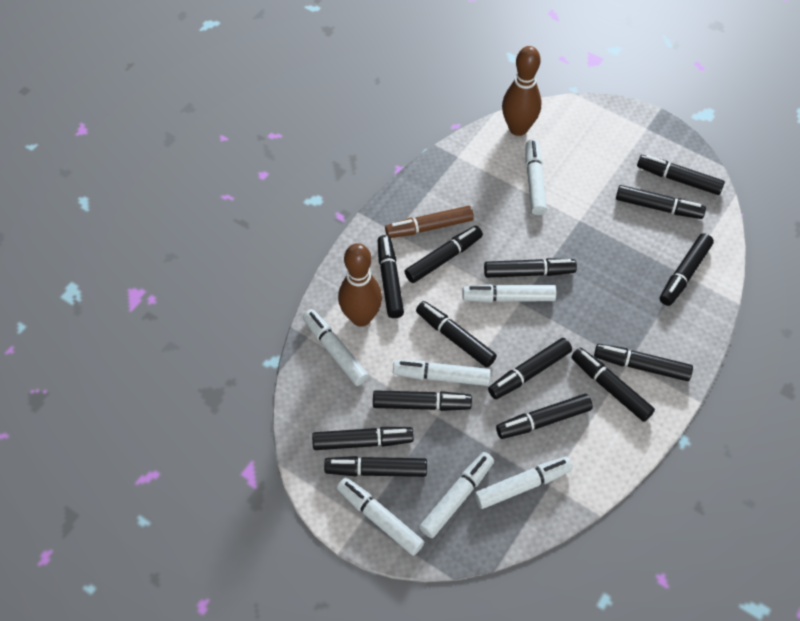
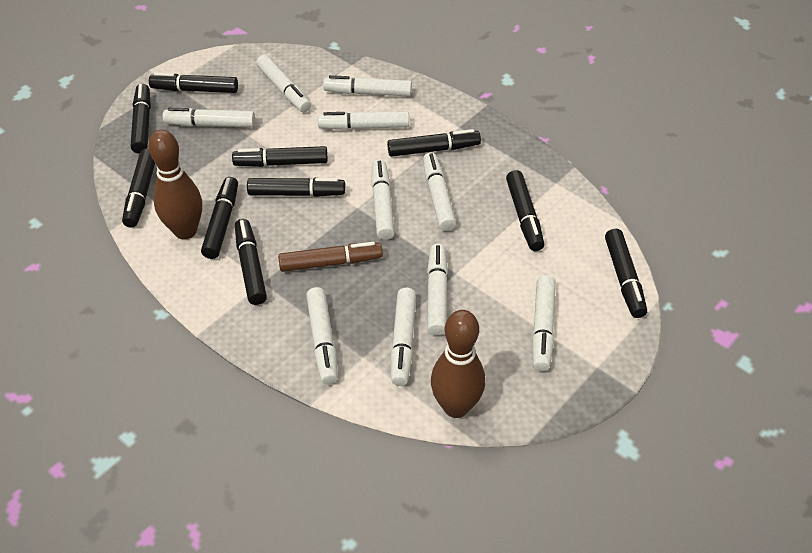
black marker: [312,427,414,450] [324,456,427,477] [373,390,472,411] [378,235,404,318] [404,226,483,283] [416,301,497,368] [484,258,577,278] [488,338,572,399] [496,394,593,439] [571,348,655,422] [594,344,693,381] [616,185,706,219] [637,155,725,195] [660,233,714,306] = 14 -> [122,149,155,228] [131,84,151,154] [149,72,238,93] [201,177,238,259] [232,146,328,167] [235,219,267,305] [247,177,345,197] [387,129,481,157] [506,170,544,251] [605,229,647,318] = 10
white marker: [302,309,369,386] [337,477,424,556] [393,360,491,386] [419,452,494,538] [462,284,556,302] [475,457,573,509] [526,139,547,215] = 7 -> [162,108,255,127] [256,55,311,112] [306,287,338,385] [318,111,409,130] [323,75,412,96] [371,160,395,240] [391,288,416,386] [423,153,456,231] [427,244,448,336] [532,275,556,371] = 10

